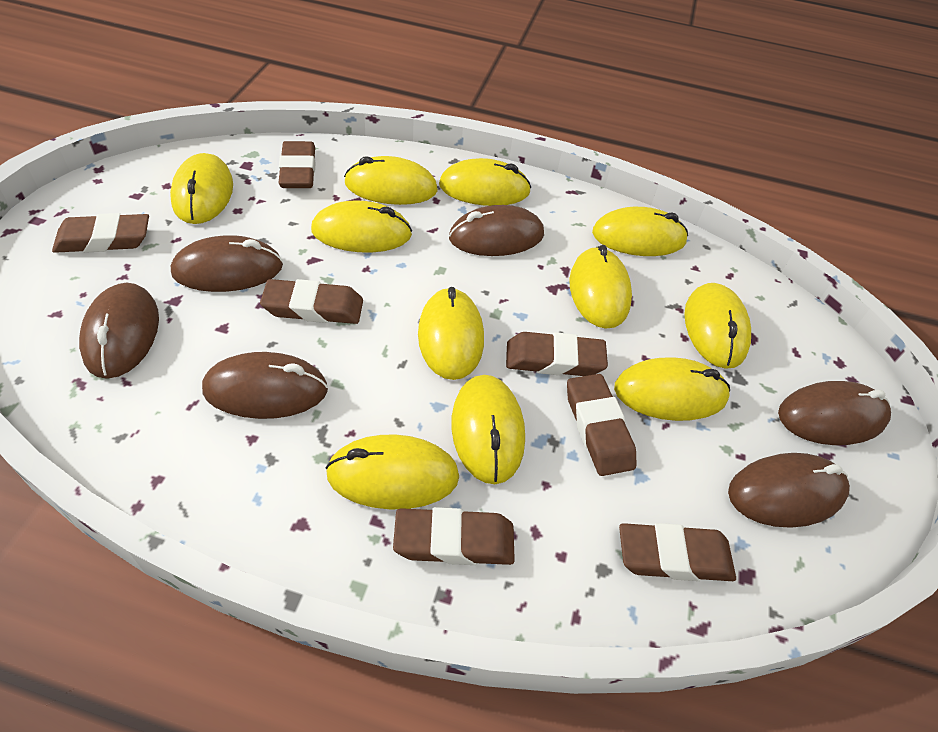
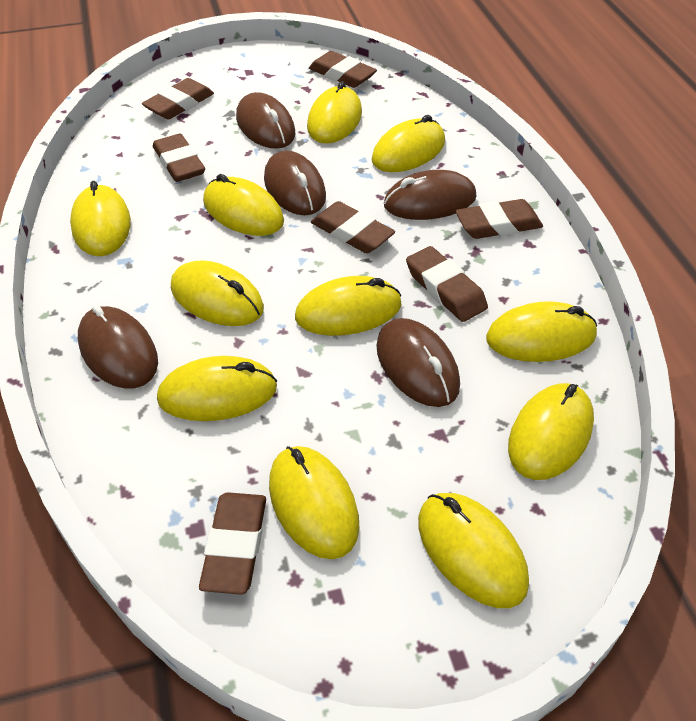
brown mouse: [79,283,159,379] [171,235,283,292] [202,352,328,419] [449,205,544,256] [728,453,850,528] [778,381,891,445] = 6 -> [78,305,158,389] [236,92,295,149] [264,151,326,215] [376,318,460,407] [384,170,477,220] = 5

